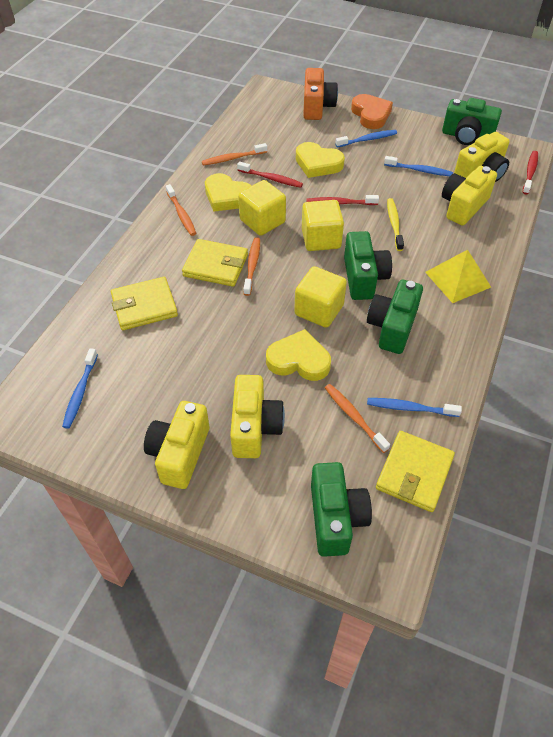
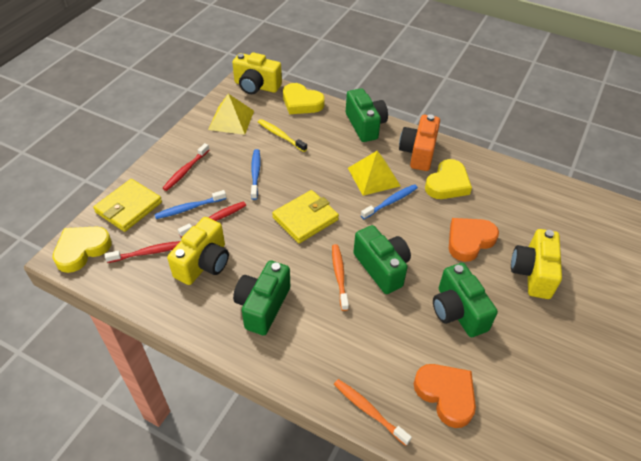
blue toothbrush: [62,348,98,429] [336,130,397,147] [367,398,462,417] [384,156,453,176] = 4 -> [154,190,226,219] [251,149,260,200] [361,184,418,219] = 3
orange heart: [351,94,393,129] = 1 -> [414,364,476,428] [449,218,499,262] = 2
orange toothbrush: [166,184,196,236] [202,143,267,165] [244,237,260,296] [325,384,390,453] = 4 -> [332,244,349,311] [334,379,412,446] = 2
yellow camera: [144,401,210,489] [230,375,285,458] [442,166,497,226] [454,132,509,182] = 4 -> [167,217,229,285] [232,52,282,94] [511,229,562,299] = 3
yellow cube: [238,180,286,236] [294,266,347,328] [302,200,344,251] = 3 -> none = 0
yellow pyramid: [425,250,491,303] = 1 -> [208,94,254,135] [348,151,401,196] = 2
yellow wallet: [111,277,178,330] [182,239,248,287] [376,431,455,512] = 3 -> [93,179,162,232] [272,190,339,243] = 2

